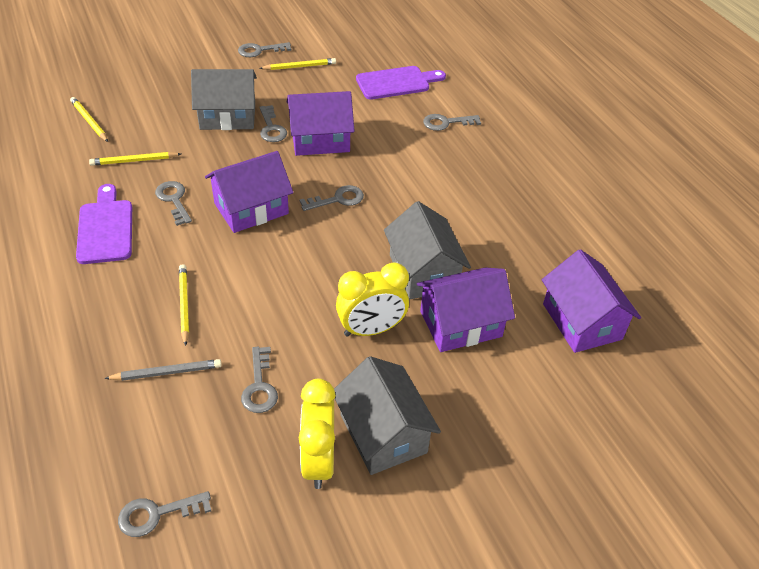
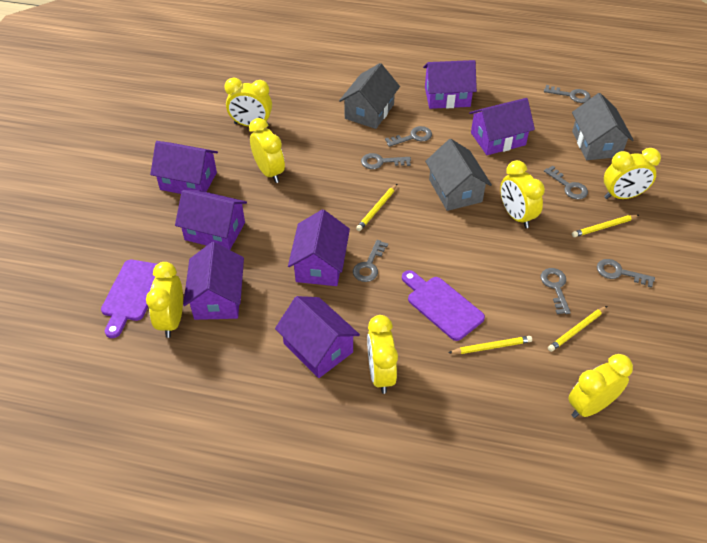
grey pencil: [104,359,222,381] = 1 -> none = 0
purple house: [205,151,293,233] [287,91,355,156] [417,267,515,352] [542,249,641,353] = 4 -> [150,141,218,194] [175,190,247,250] [183,242,244,320] [275,296,360,378] [288,209,350,286] [423,60,477,109] [469,98,535,155] = 7
yellow clock: [299,378,336,489] [336,262,409,337] = 2 -> [146,262,183,338] [224,78,272,127] [249,118,285,183] [367,315,398,394] [500,160,545,228] [568,354,633,418] [604,148,661,199] = 7

